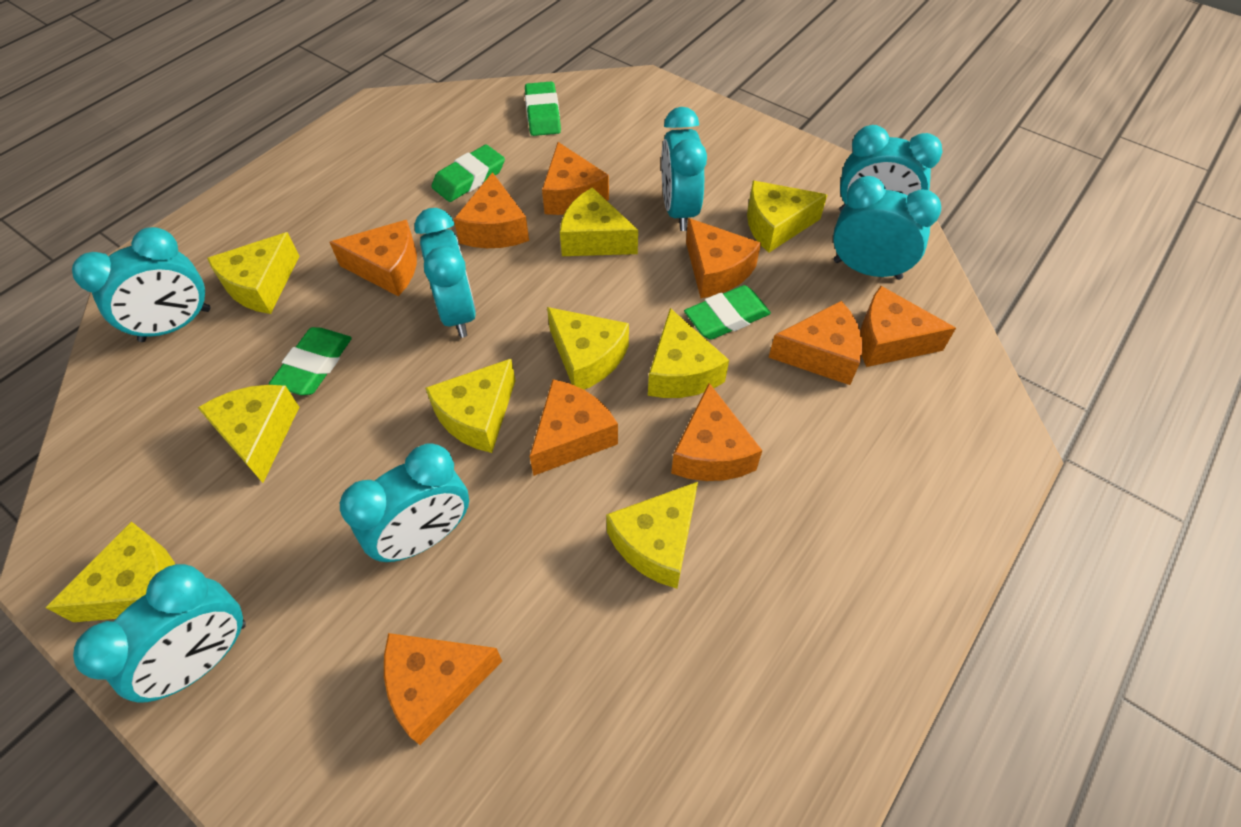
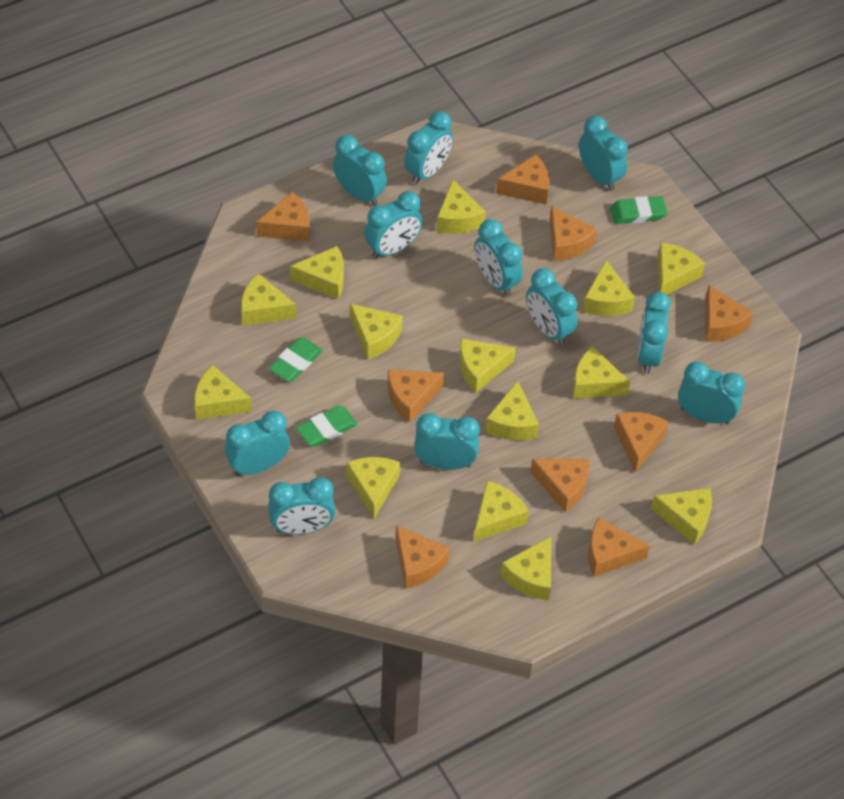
green eraser: [269,327,352,395] [431,145,505,202] [525,81,561,136] [684,285,771,340] = 4 -> [269,337,323,382] [296,406,358,447] [610,196,667,224] = 3
turquoise clock: [72,227,211,342] [73,564,246,702] [340,444,469,562] [414,208,476,338] [661,107,707,231] [833,176,941,280] [839,125,942,212] = 7 -> [225,411,290,476] [268,477,335,535] [333,135,387,206] [364,191,423,259] [404,111,453,185] [414,413,480,470] [475,219,523,297] [526,268,577,345] [579,115,628,191] [637,292,671,374] [678,362,745,424] = 11
yellow cheese: [45,521,175,622] [198,385,299,483] [207,232,299,314] [425,359,516,453] [547,307,629,390] [560,187,638,256] [606,482,698,589] [648,308,729,398] [747,181,827,253] = 9 -> [194,365,252,420] [241,273,296,326] [290,246,344,299] [347,457,400,518] [350,304,403,359] [436,180,486,234] [459,339,516,392] [474,481,529,542] [485,380,539,440] [500,536,551,600] [573,346,631,399] [583,260,635,316] [651,488,712,545] [657,243,705,295] = 14

